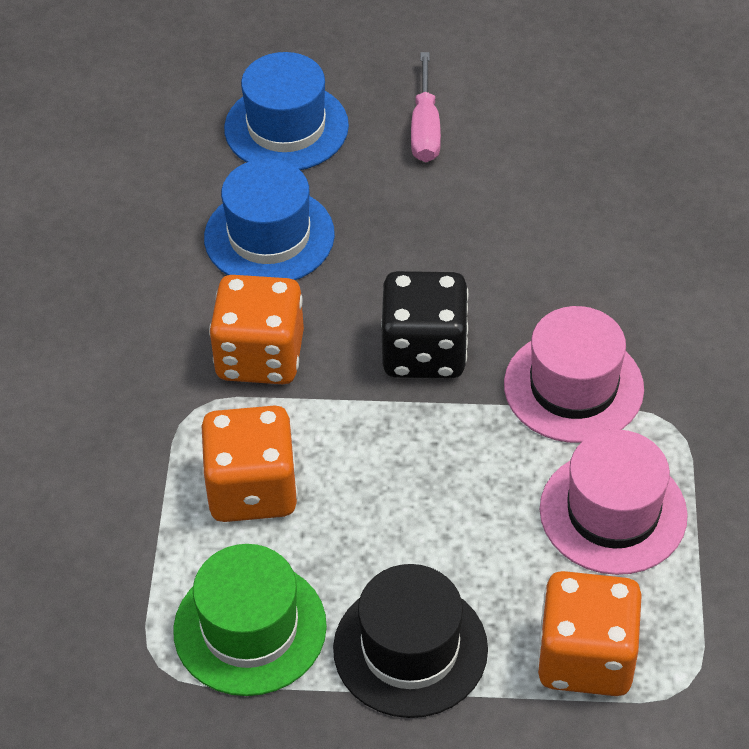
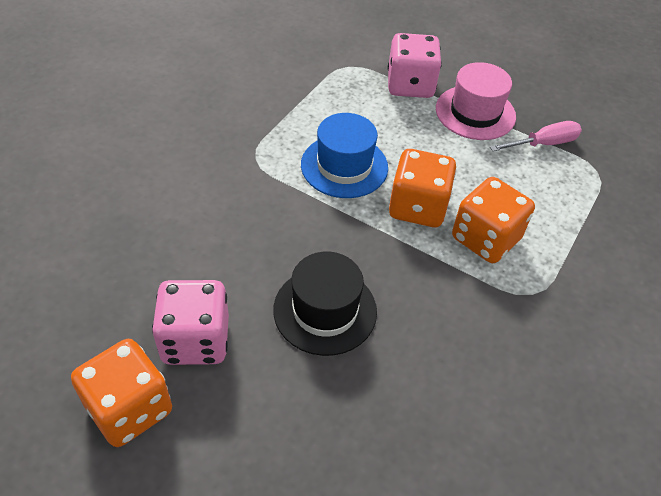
black dice: [381,271,469,379] = 1 -> none = 0
blue hat: [204,159,335,280] [224,52,349,170] = 2 -> [301,113,388,198] = 1
green hat: [173,544,327,696] = 1 -> none = 0
pink dice: none = 0 -> [152,280,229,365] [388,33,442,98] = 2
pink hat: [504,306,644,443] [540,429,688,575] = 2 -> [436,62,516,140] = 1

